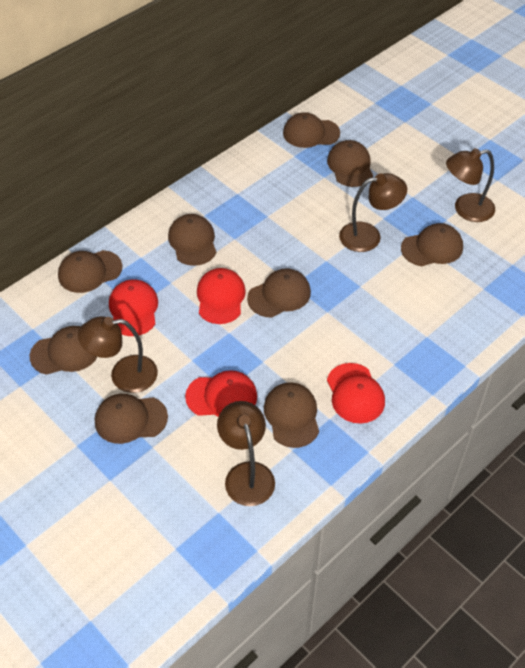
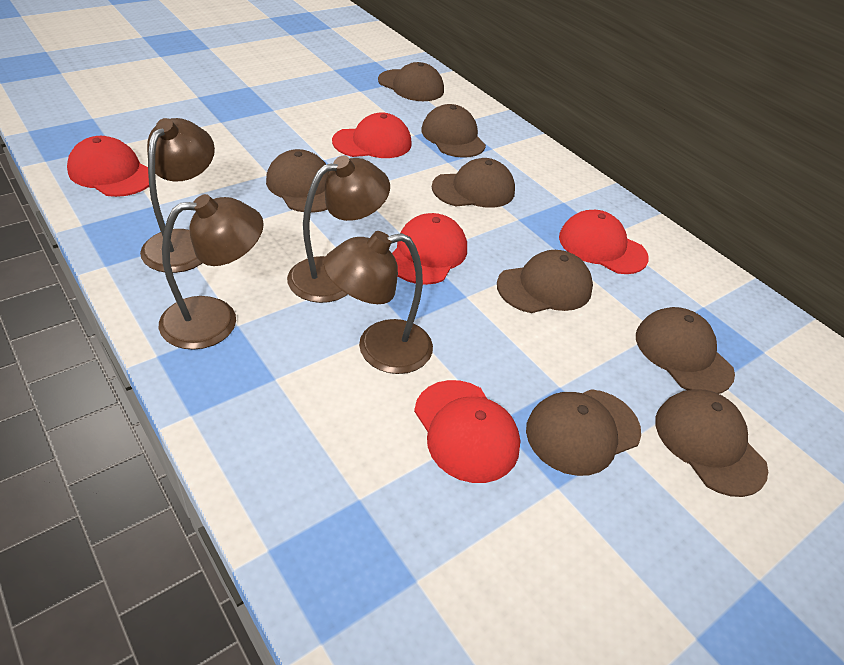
brown cap: [30,326,97,375] [58,250,122,293] [95,394,168,444] [168,214,216,266] [247,268,311,317] [264,383,319,448] [283,112,340,148] [327,140,373,187] [401,223,463,266] = 9 -> [266,149,330,213] [378,62,444,101] [421,104,486,158] [432,158,515,208] [497,250,593,313] [526,389,641,476] [636,307,735,394] [655,389,768,497] = 8
red cap: [109,279,158,336] [185,370,257,417] [197,268,246,324] [327,363,385,424] = 4 -> [67,136,149,197] [332,113,412,158] [392,213,467,285] [414,380,520,483] [559,210,649,274] = 5

